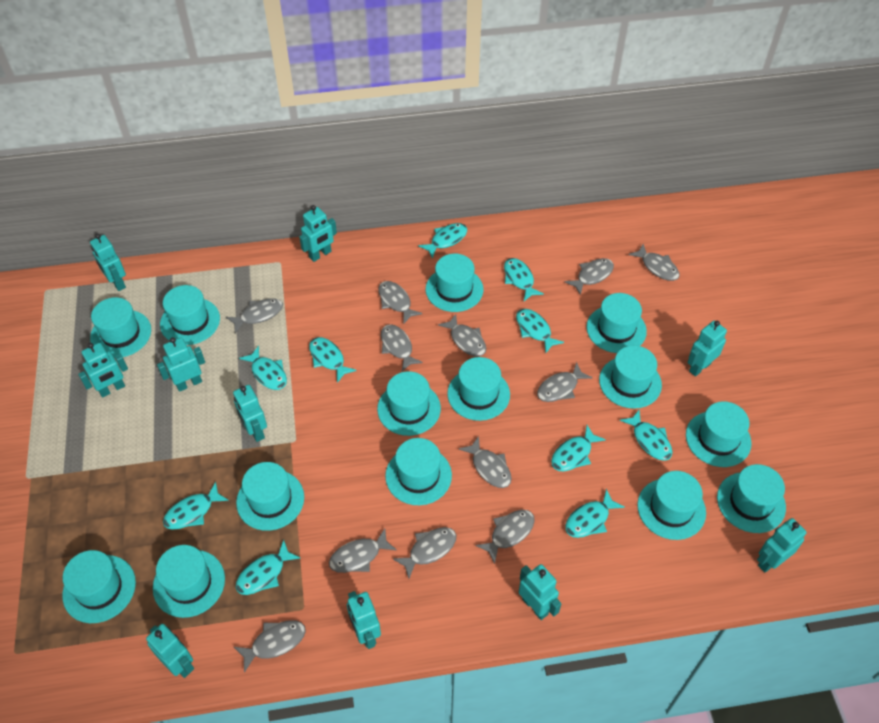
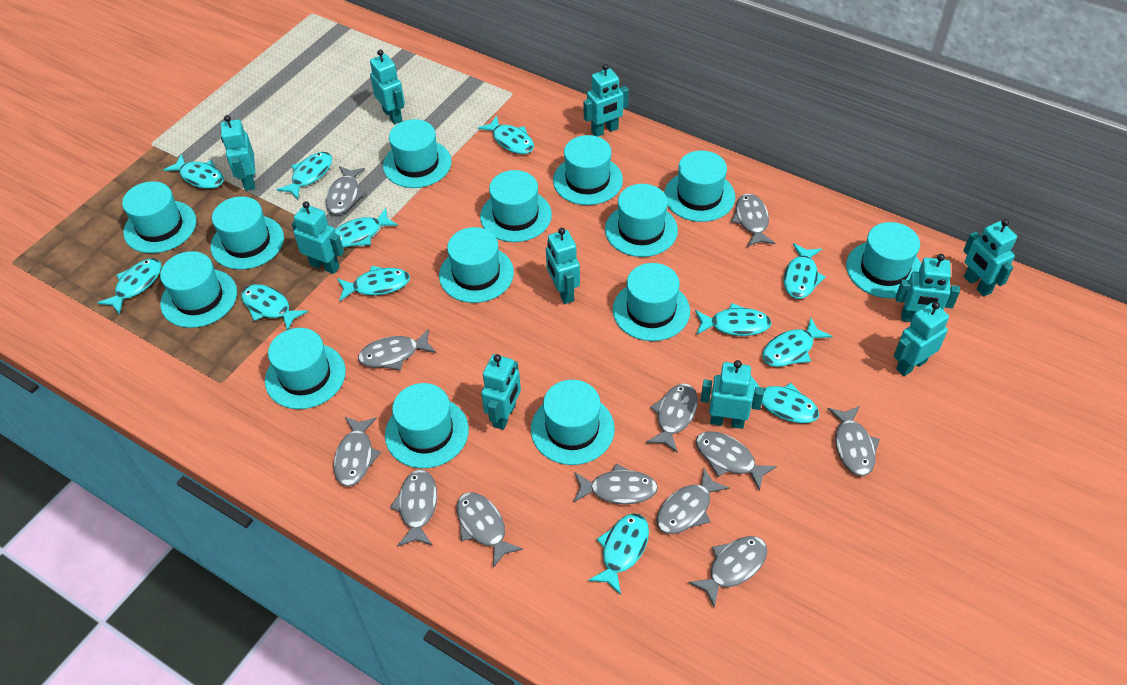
turquoise fish: [163,481,229,530] [236,540,300,595] [239,346,287,390] [309,337,357,383] [418,223,467,258] [504,258,544,301] [516,309,564,353] [551,425,606,471] [565,489,625,538] [620,410,673,461] = 10 -> [97,258,162,315] [163,154,224,189] [241,284,308,330] [276,152,332,199] [335,208,398,248] [337,266,410,301] [478,115,534,154] [588,513,649,595] [695,303,771,336] [750,375,819,423] [762,318,832,367] [783,243,826,299] = 12

